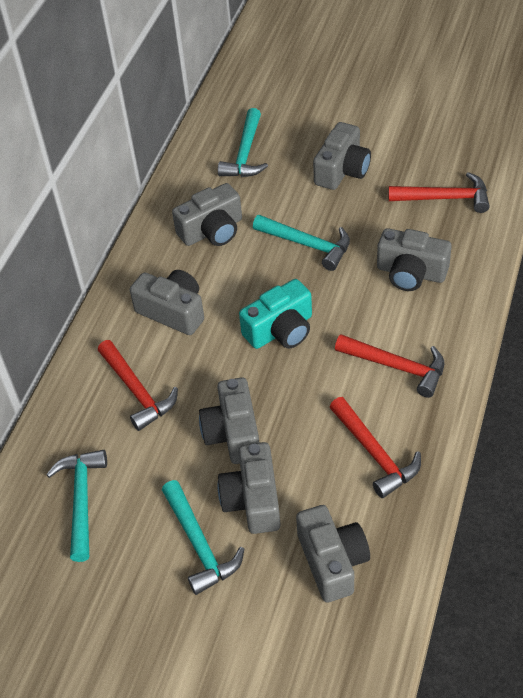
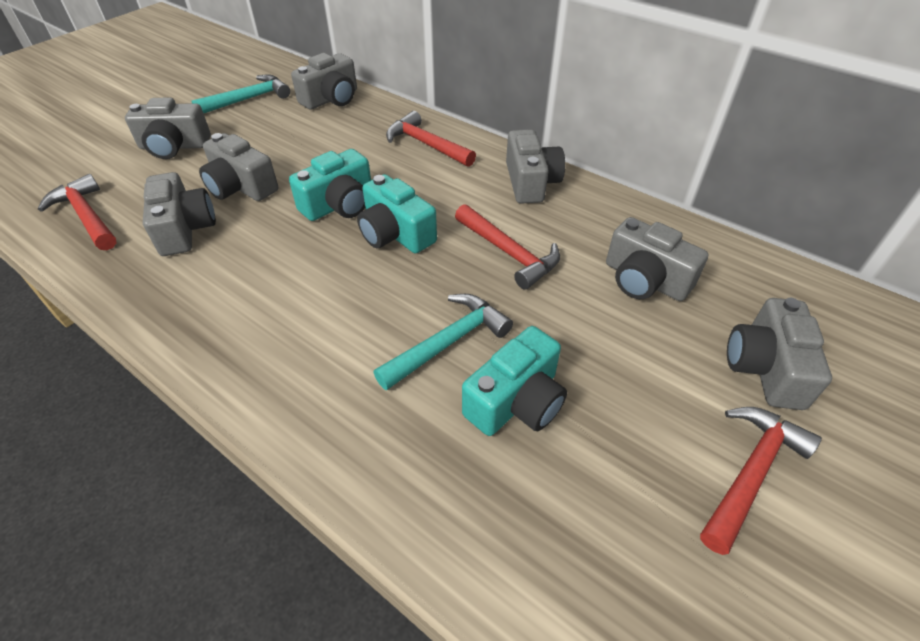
turquoise camera: [239,279,312,349] = 1 -> [289,149,371,221] [357,174,437,253] [462,326,567,436] = 3
turquoise hammer: [46,450,107,562] [162,480,244,595] [218,108,268,177] [253,215,350,271] = 4 -> [191,74,290,113] [373,294,513,390] = 2

